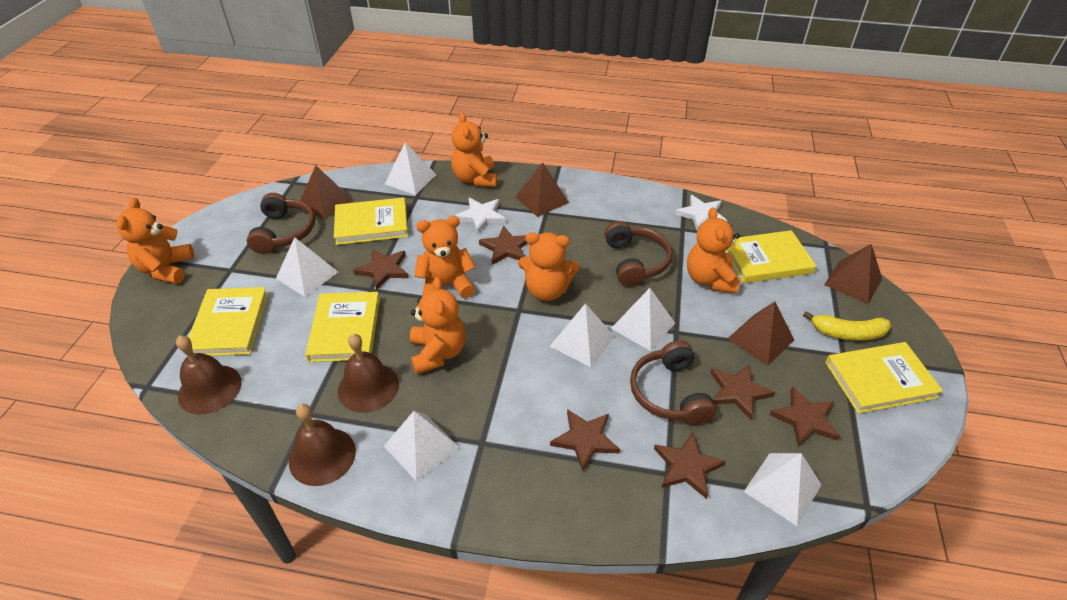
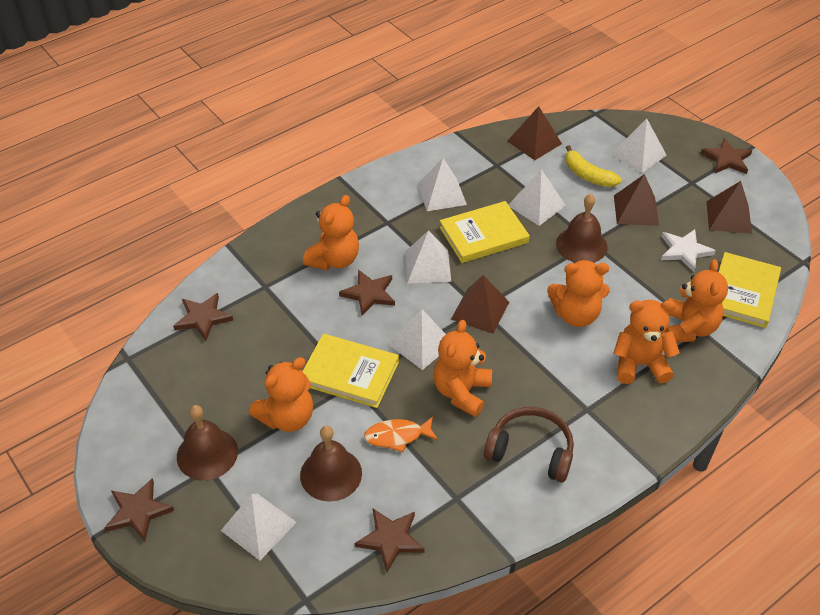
brown headphones: [247,193,315,254] [604,221,672,286] [630,340,716,425] = 3 -> [484,407,574,482] = 1
brown star: [353,249,409,291] [479,226,528,265] [550,409,620,472] [654,432,726,499] [710,364,775,420] [769,386,841,446] = 6 -> [104,478,174,542] [173,293,233,341] [339,270,395,316] [355,508,425,572] [701,138,752,174] = 5
orange fish: none = 0 -> [364,417,438,453] = 1
white star: [455,198,506,233] [675,195,727,231] = 2 -> [661,229,716,272] = 1
yellow book: [188,287,269,356] [305,292,380,362] [334,197,408,245] [725,230,816,283] [825,342,943,414] = 5 -> [303,334,399,408] [439,201,530,263] [719,252,781,328] = 3

